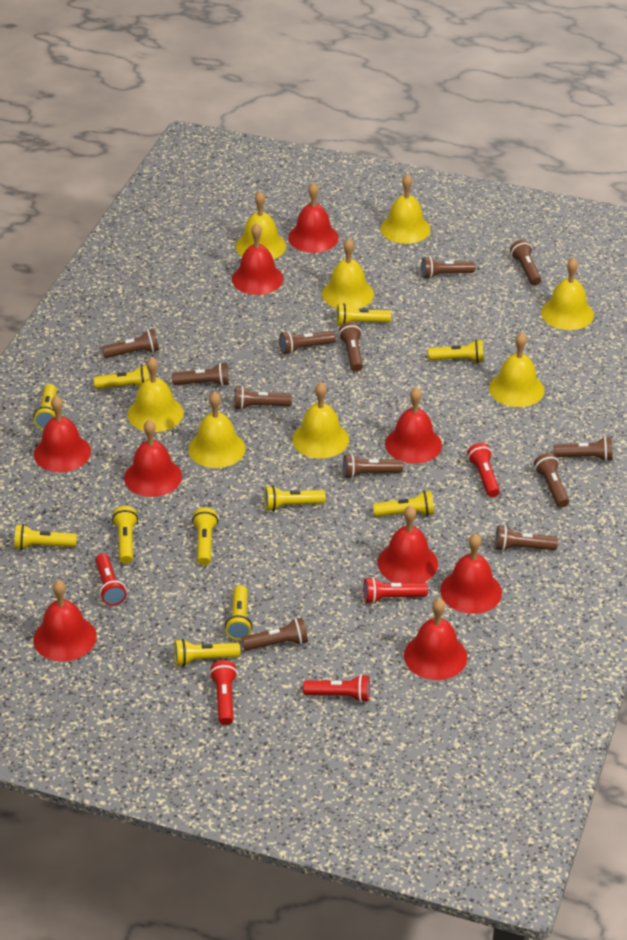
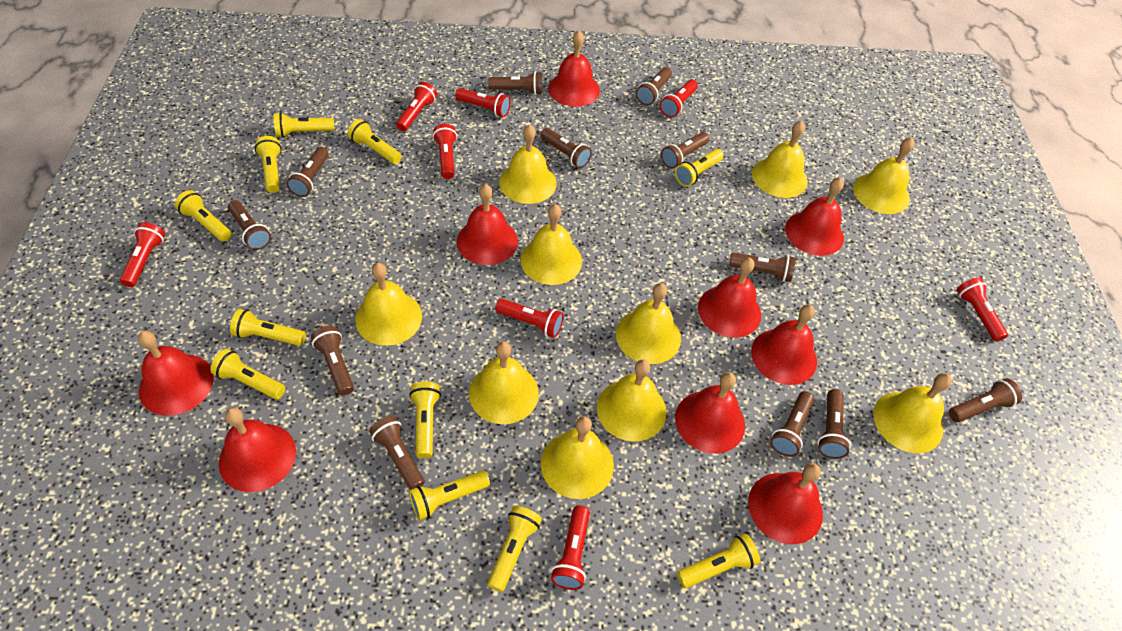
red flashlight: [95,553,126,606] [209,660,238,725] [303,674,370,703] [363,577,428,604] [467,443,500,497] = 5 -> [120,222,165,287] [396,82,437,131] [433,124,457,179] [455,88,511,117] [495,299,564,338] [551,505,590,590] [660,80,698,118] [957,278,1008,342] = 8
yellow bell: [128,357,184,432] [188,391,245,468] [236,191,286,260] [292,382,349,458] [322,238,374,309] [380,174,431,244] [489,332,544,407] [541,257,594,330] = 8 -> [355,263,422,346] [469,342,539,424] [499,124,557,204] [521,204,582,285] [541,416,614,499] [597,360,666,442] [616,283,681,364] [752,120,808,198] [853,137,914,214] [873,373,952,453] = 10

